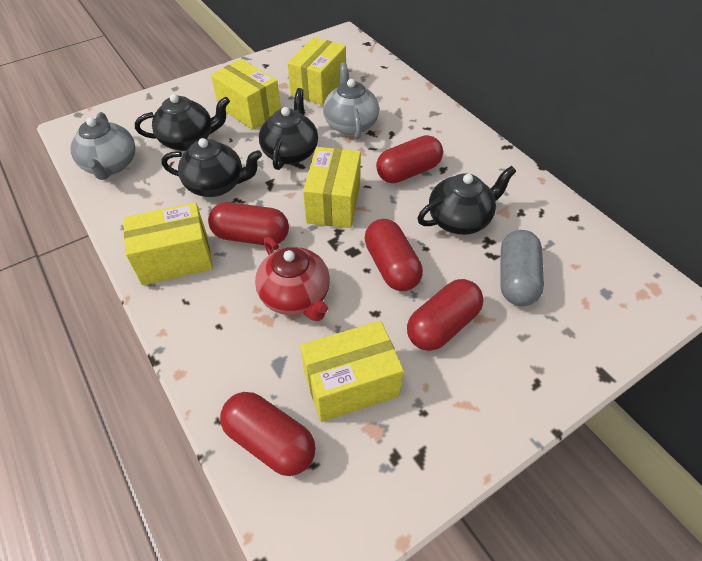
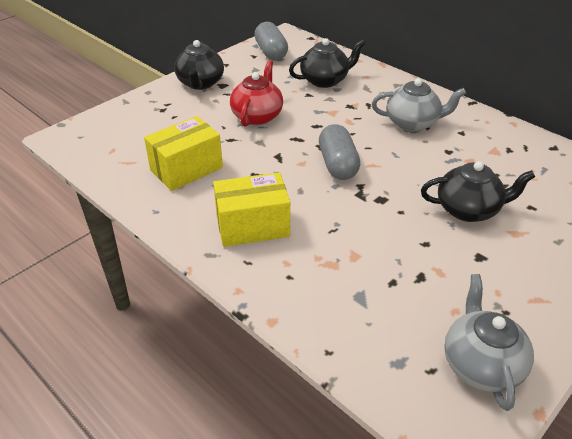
black teapot: [135,94,230,151] [162,138,262,197] [259,88,318,170] [417,166,516,235] = 4 -> [174,40,224,90] [289,38,365,88] [421,161,535,222] = 3
grey capsule: [500,230,544,306] = 1 -> [254,22,288,60] [319,124,360,180] = 2
red capsule: [208,202,289,245] [220,392,316,476] [365,219,423,291] [376,135,443,183] [407,279,484,351] = 5 -> none = 0
yellow box: [123,203,213,285] [211,59,281,130] [287,37,346,105] [300,321,404,422] [303,147,361,228] = 5 -> [144,116,223,191] [213,172,290,247] = 2

